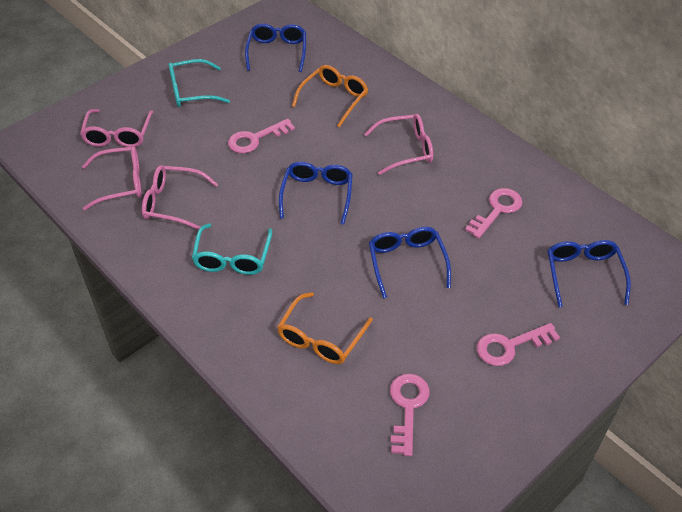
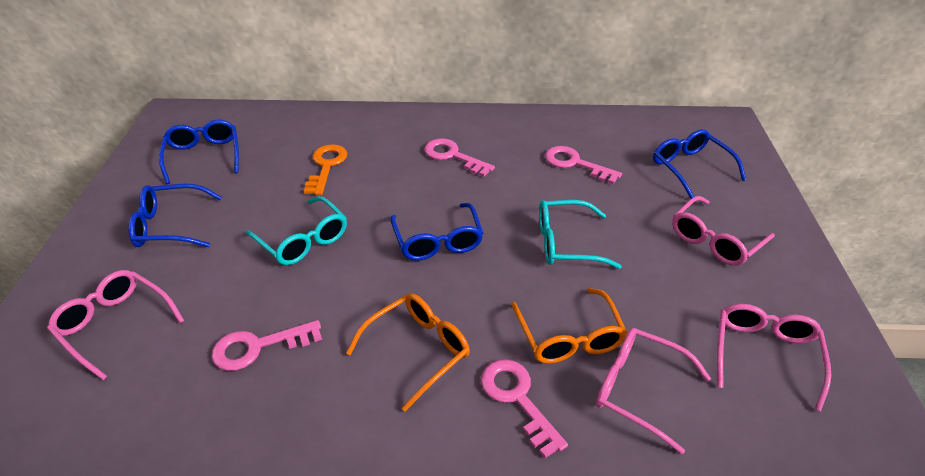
orange key: none = 0 -> [304,144,347,195] = 1

